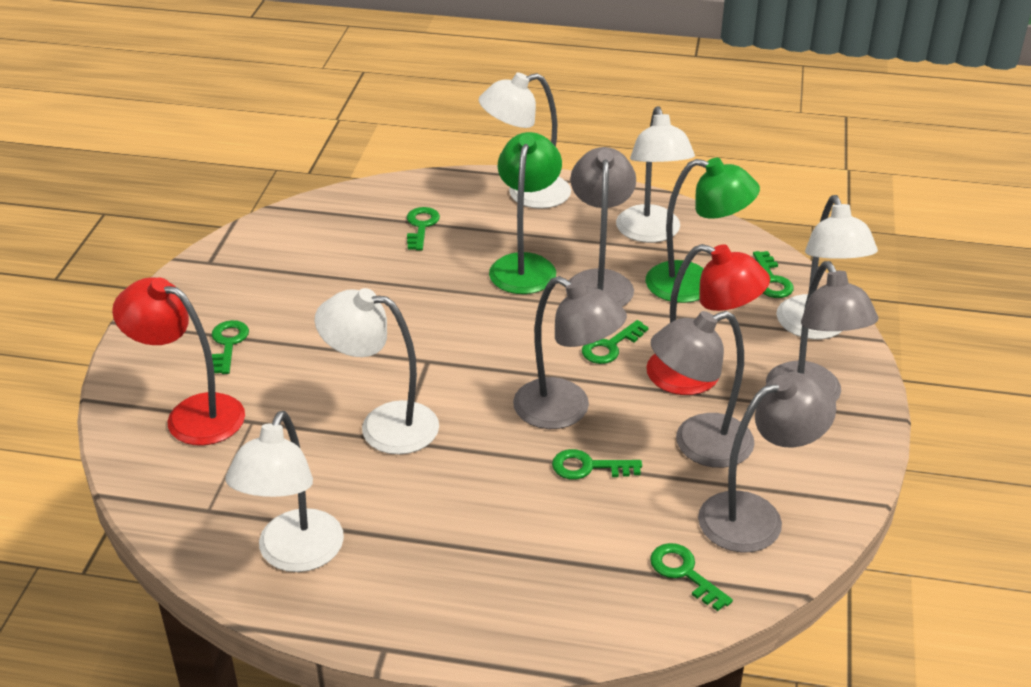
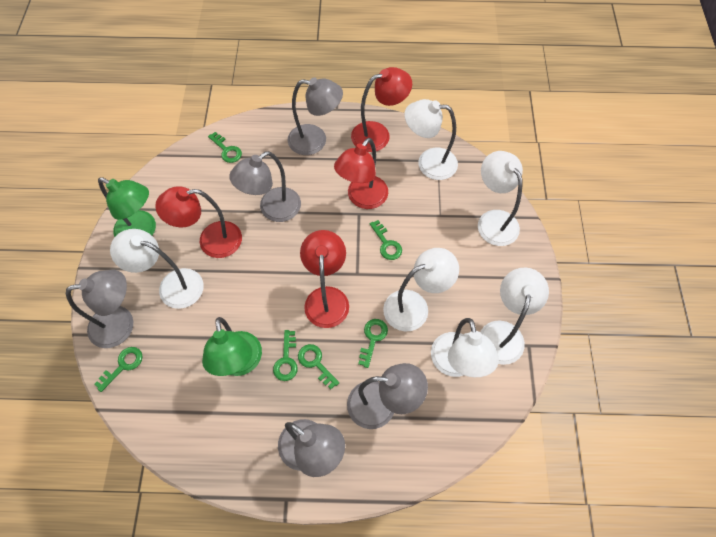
red lamp: [112,278,245,445] [646,244,770,395] = 2 -> [155,186,242,258] [300,230,349,328] [334,138,388,209] [351,67,412,152] = 4
white lamp: [225,411,344,572] [315,288,439,455] [479,73,571,209] [616,106,695,243] [776,195,878,340] = 5 -> [110,229,203,309] [383,248,459,331] [405,99,458,180] [431,318,499,377] [478,151,523,246] [480,268,549,365] = 6

